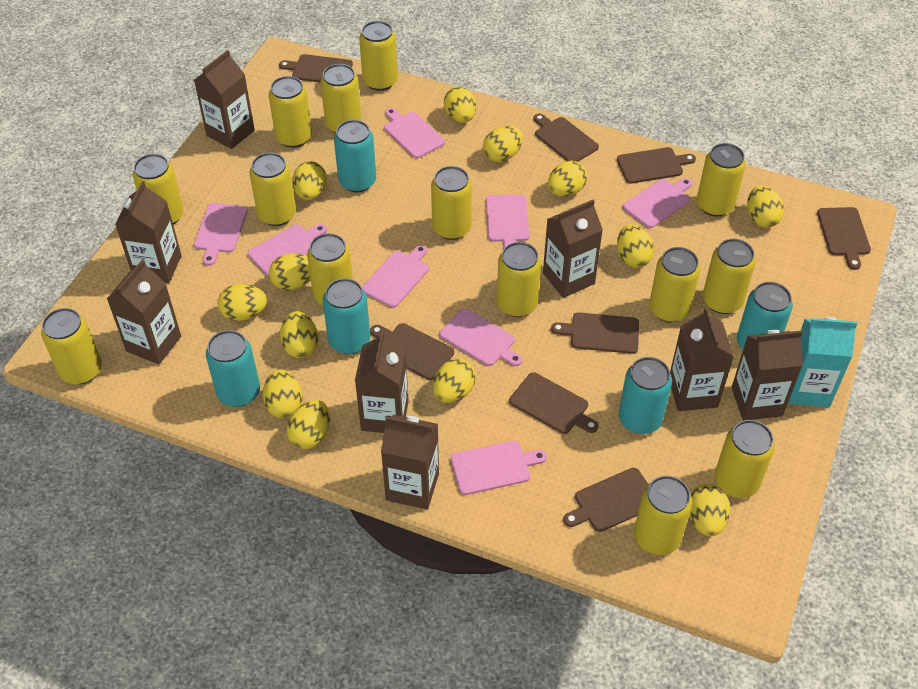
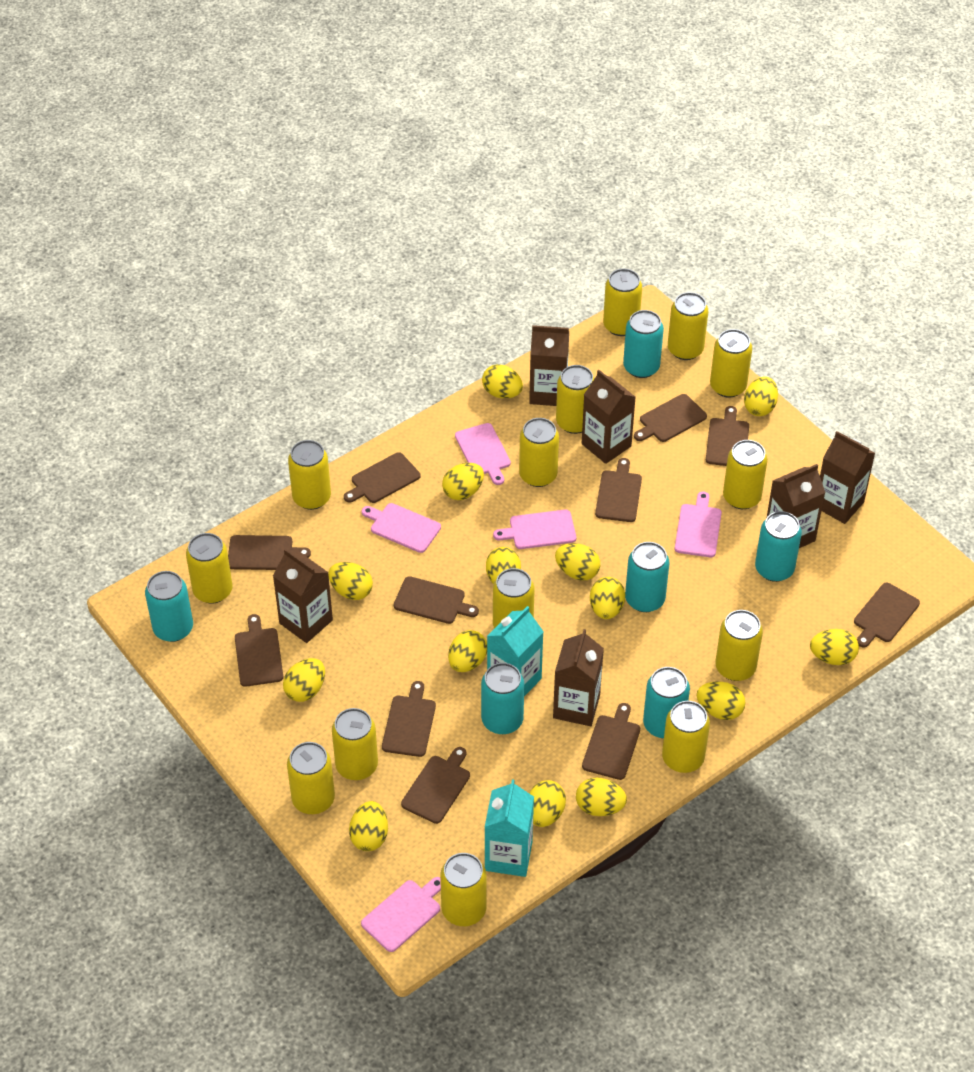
brown carton: [107,259,181,365] [115,181,182,283] [194,50,255,149] [355,331,409,433] [381,415,439,510] [543,199,603,298] [670,307,734,411] [732,330,803,421] = 8 -> [273,548,333,643] [529,325,569,406] [553,629,604,726] [582,370,635,464] [767,464,826,548] [820,431,875,524] = 6
brown cutting board: [279,54,353,82] [370,323,454,380] [509,372,599,434] [533,113,599,162] [551,312,639,354] [563,468,648,532] [617,147,696,184] [817,207,871,270] = 8 -> [228,535,311,570] [235,614,283,687] [344,452,420,503] [382,681,436,757] [394,576,479,624] [401,747,470,824] [582,703,640,780] [595,458,642,522] [634,394,707,442] [706,406,749,466] [854,583,920,648] = 11
pink cutting board: [194,203,248,266] [248,224,327,276] [362,245,429,308] [384,108,445,158] [439,308,522,366] [451,441,547,495] [486,194,530,248] [623,178,692,228] = 8 -> [361,877,441,952] [362,503,441,553] [455,423,511,485] [493,510,576,549] [674,491,722,557] = 5
turquoise can: [206,330,260,407] [323,278,370,354] [334,120,376,192] [619,357,672,434] [737,282,793,350] = 5 -> [145,571,193,642] [481,663,524,734] [623,310,664,378] [625,542,669,612] [643,667,690,738] [755,511,802,582] = 6
turquoise carton: [788,317,857,407] = 1 -> [485,779,534,877] [487,606,544,696] = 2
yellow egg: [218,284,267,321] [263,369,303,419] [269,253,311,290] [280,311,318,358] [287,400,330,449] [292,161,327,200] [433,359,476,403] [444,87,476,123] [483,126,523,162] [548,160,587,197] [617,224,654,268] [689,484,730,536] [747,186,784,228] = 13 -> [283,658,325,702] [328,562,373,600] [349,801,388,851] [442,463,484,500] [448,630,487,672] [482,364,523,398] [486,547,521,584] [529,780,566,827] [555,543,600,581] [576,778,627,816] [590,577,625,619] [697,682,745,720] [744,376,778,416] [810,629,859,665] = 14

